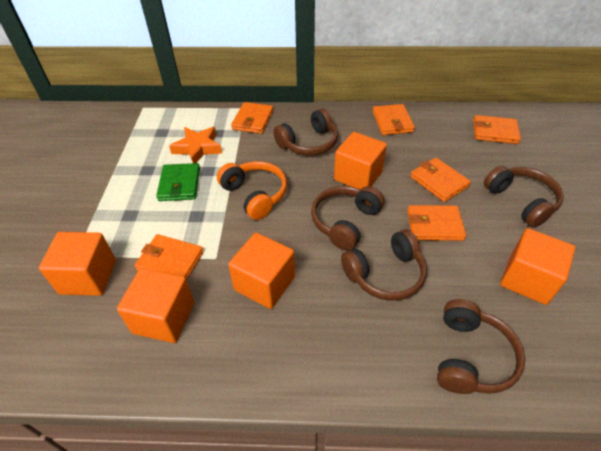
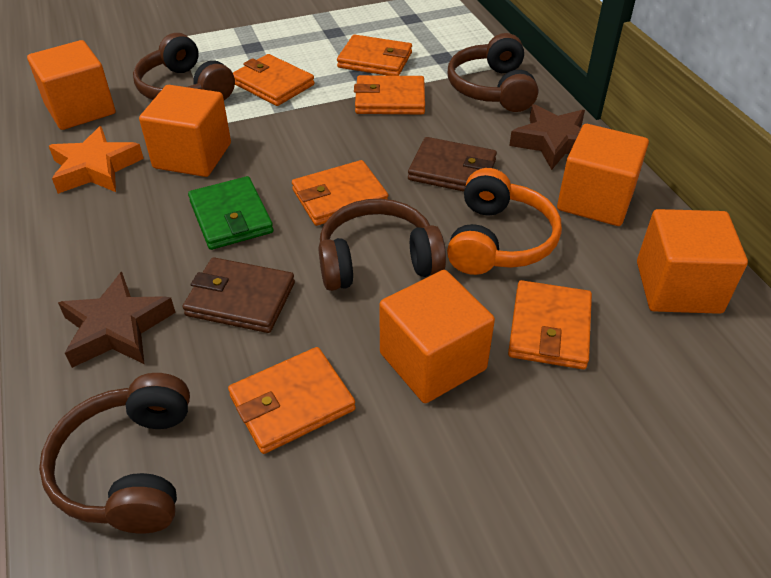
brown headphones: [273,108,338,156] [311,186,384,251] [341,229,427,301] [437,299,525,394] [484,166,564,228] = 5 -> [39,373,190,533] [133,33,235,100] [319,199,446,291] [448,33,538,112] = 4
brown star: none = 0 -> [58,272,176,368] [509,104,585,170] = 2
brown wallet: none = 0 -> [183,257,295,333] [408,137,497,192] = 2

